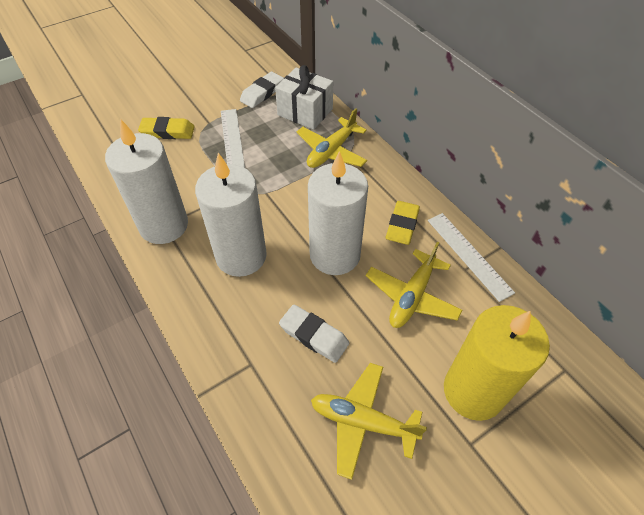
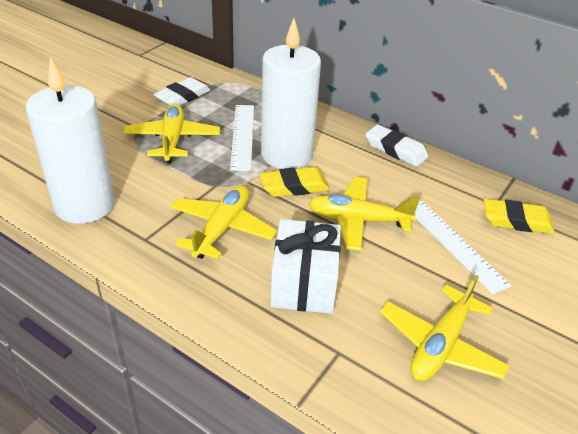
white candle: [105,119,188,244] [195,153,267,277] [308,151,368,275] = 3 -> [26,57,115,224] [261,18,321,169] = 2
yellow candle: [444,305,550,421] = 1 -> none = 0
yellow plane: [297,108,367,168] [311,363,427,480] [366,242,463,328] = 3 -> [123,103,220,163] [170,186,277,259] [308,177,420,251] [380,275,510,381] = 4

